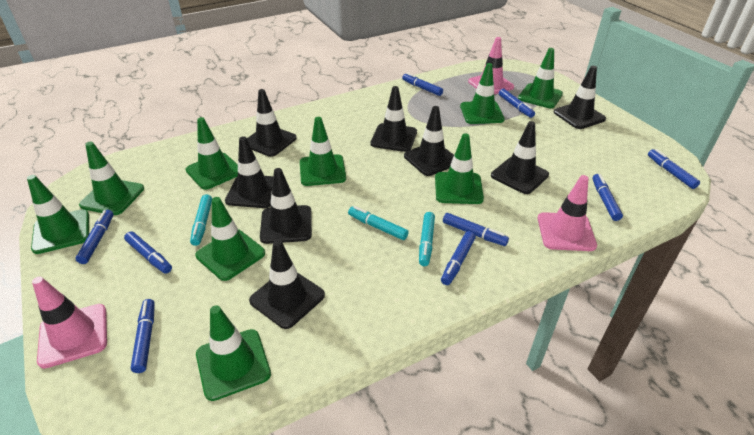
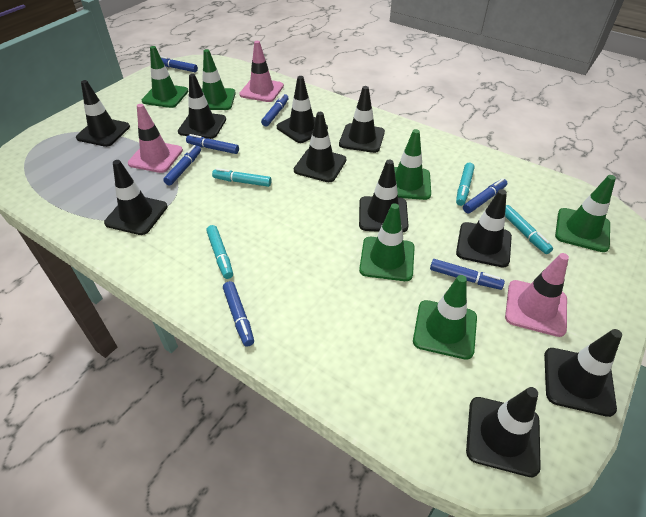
black traffic cone: [225,136,273,208] [247,89,297,157] [249,240,325,329] [260,168,312,244] [370,86,417,152] [404,106,454,176] [491,121,549,194] [554,66,606,129] = 8 -> [76,80,130,147] [104,160,167,235] [178,74,226,139] [277,76,328,143] [294,112,346,182] [339,86,385,153] [359,160,408,232] [456,189,512,268] [466,387,541,477] [544,329,622,417] = 10
blue marker: [75,210,114,264] [124,231,172,274] [131,299,155,373] [402,73,443,96] [441,231,475,285] [443,213,509,246] [499,89,535,118] [592,174,623,221] [648,149,700,189] = 9 -> [160,56,198,72] [163,145,201,185] [186,134,239,154] [223,281,254,347] [261,94,288,127] [430,259,505,290] [463,178,507,213] = 7
green traffic cone: [27,175,89,254] [79,142,144,215] [185,117,238,190] [195,197,265,281] [196,305,271,401] [300,117,346,186] [435,133,484,204] [460,63,505,124] [518,48,563,108] = 9 -> [142,46,188,108] [202,49,236,110] [359,203,415,281] [394,129,431,200] [413,275,477,360] [555,175,616,252] = 6
turquoise marker: [190,194,212,246] [348,206,409,240] [419,212,435,266] = 3 -> [206,225,233,279] [212,168,271,187] [456,163,475,206] [505,205,553,254] = 4

